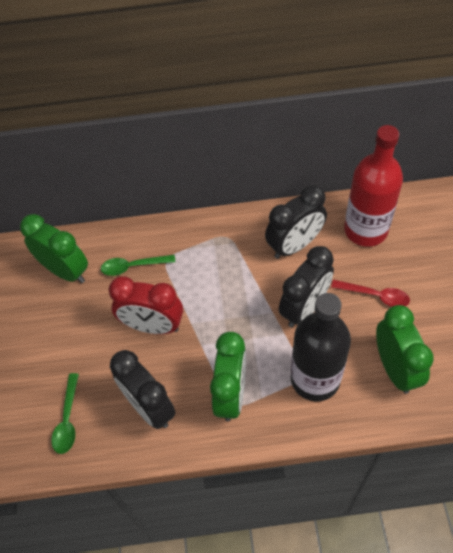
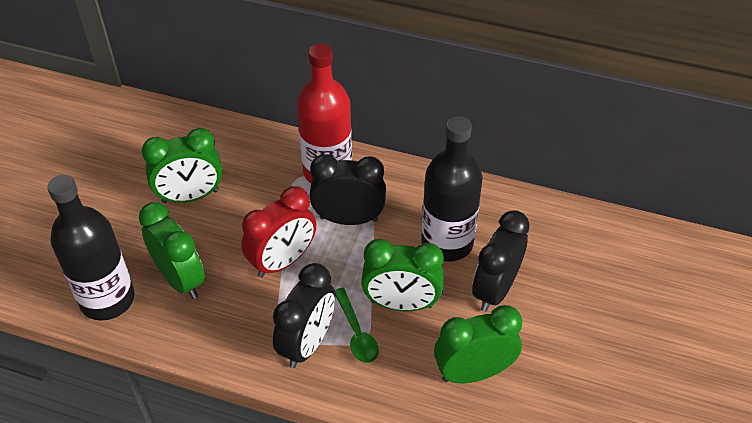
black bottle: [291,293,351,401] = 1 -> [47,175,135,321] [421,116,483,262] = 2
green clock: [20,214,88,283] [210,332,246,421] [376,305,434,394] = 3 -> [139,202,205,299] [142,128,223,203] [361,239,444,311] [434,305,522,383] = 4
green spoon: [51,373,79,454] [101,255,176,276] = 2 -> [335,288,378,363] = 1
red spoon: [331,280,410,307] = 1 -> none = 0

